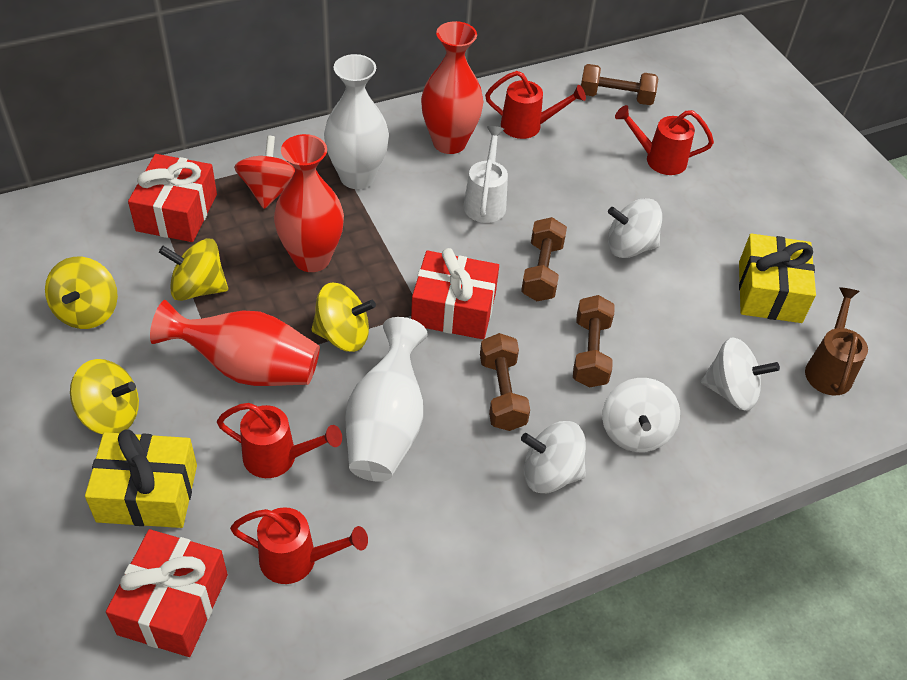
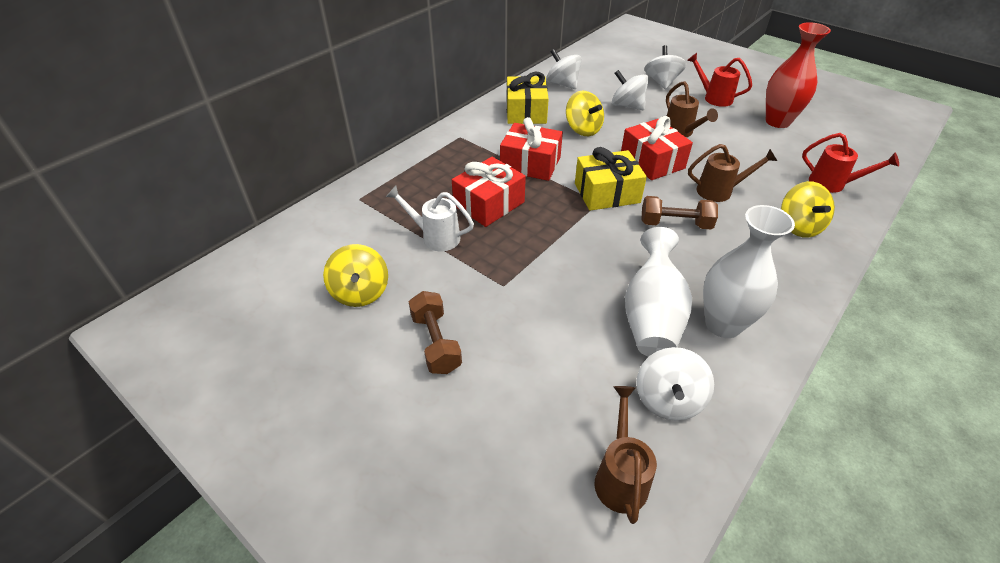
brown dumbbell: [480,333,530,431] [521,217,567,301] [573,295,615,388] [581,64,658,105] = 4 -> [409,291,462,374] [641,196,718,229] = 2
brown watering can: [805,287,868,396] = 1 -> [594,386,657,524] [666,81,718,137] [688,144,777,202] = 3
red spinning top: [234,135,295,209] = 1 -> none = 0
red vase: [150,300,320,386] [274,134,344,272] [421,21,483,154] = 3 -> [766,22,831,128] = 1
red watering can: [217,403,342,478] [230,507,368,584] [485,71,586,139] [615,105,714,175] = 4 -> [687,53,752,107] [802,133,899,193] = 2
yellow spinning top: [45,257,118,329] [70,359,139,434] [159,239,228,301] [311,282,376,352] = 4 -> [323,244,388,307] [566,91,604,136] [781,181,835,238] = 3

